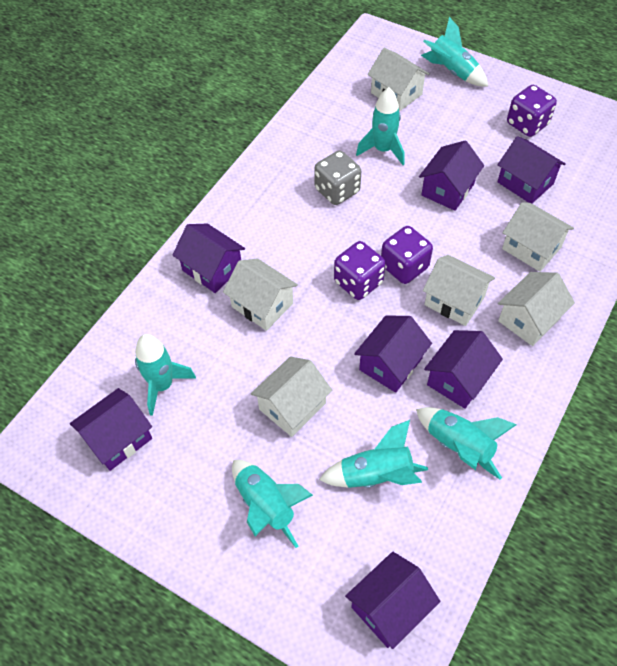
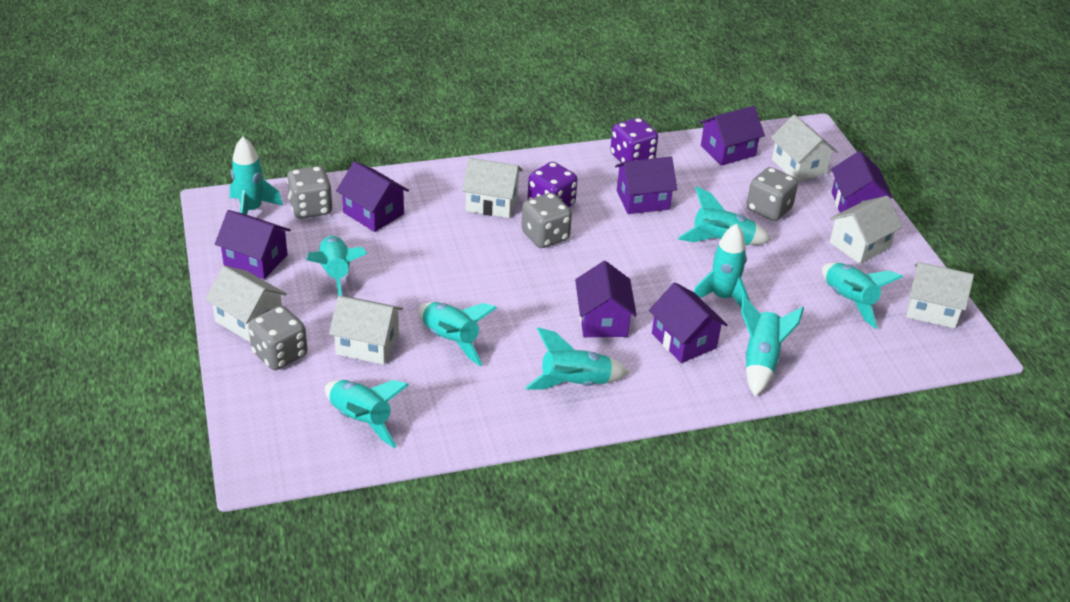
grey dice: [314,150,361,205] = 1 -> [248,306,307,370] [286,166,333,219] [521,193,572,248] [747,167,798,221] = 4
purple dice: [334,241,386,300] [381,226,433,284] [507,85,557,137] = 3 -> [528,162,578,207] [610,118,658,163] = 2
turquoise rocket: [135,334,196,416] [232,460,313,548] [319,420,428,488] [356,87,405,165] [416,407,517,480] [421,17,488,87] = 6 -> [230,137,283,215] [306,236,367,296] [325,380,408,448] [418,302,497,366] [525,327,630,390] [678,186,772,245] [694,224,750,308] [741,295,804,396] [822,263,903,329] = 9

